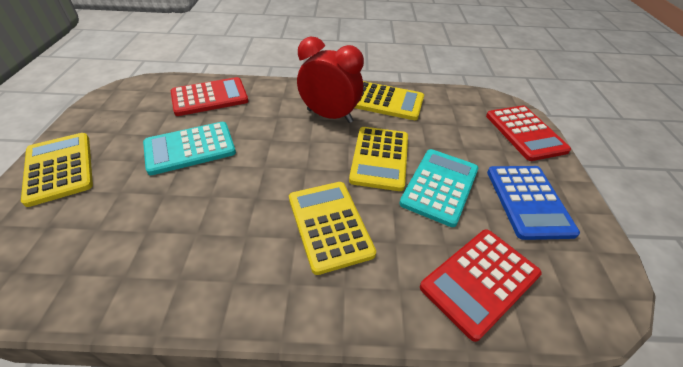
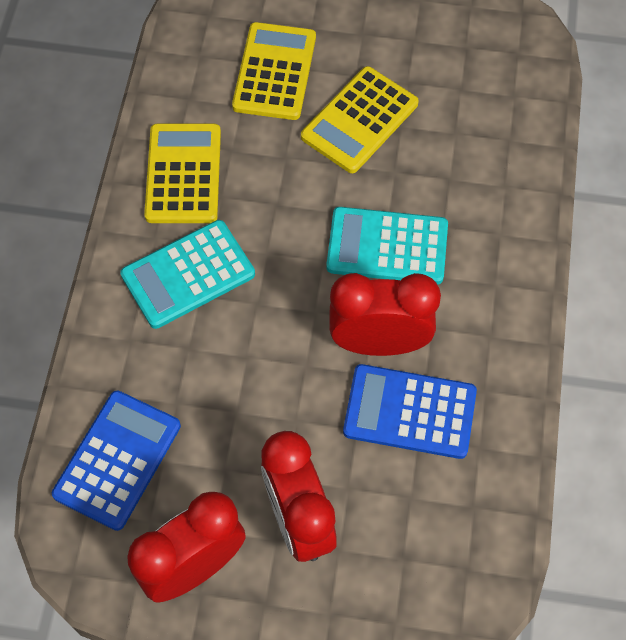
blue calculator: [487,166,580,240] = 1 -> [52,390,181,531] [343,364,477,459] = 2
red calculator: [171,77,248,116] [420,229,542,342] [486,105,571,161] = 3 -> none = 0
red clock: [297,37,364,123] = 1 -> [127,492,246,603] [261,431,337,562] [330,273,441,356] = 3
yellow calculator: [21,133,93,207] [289,182,376,275] [349,127,408,191] [355,81,424,120] = 4 -> [144,124,221,223] [232,22,316,120] [301,66,419,173] = 3

